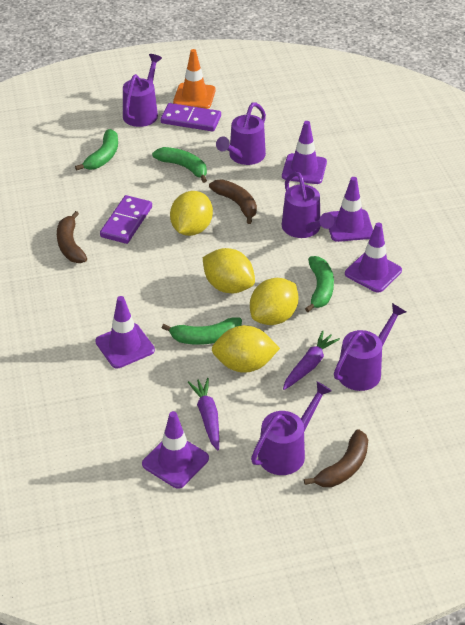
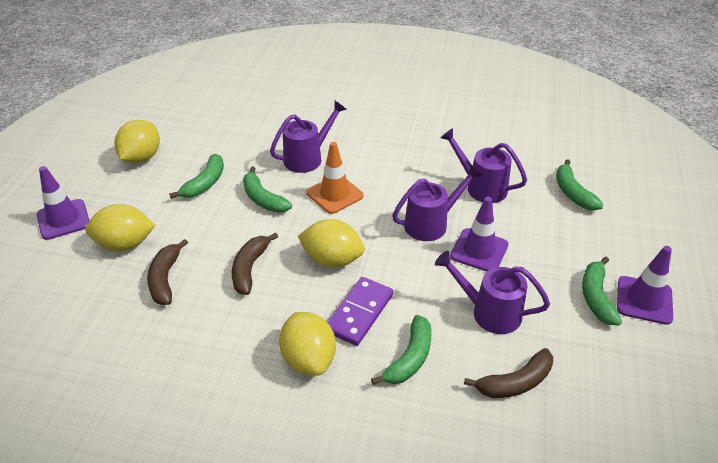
green banana: [75,129,118,170] [152,147,207,183] [162,317,242,345] [305,256,334,312] = 4 -> [169,154,224,199] [243,167,292,213] [371,315,432,385] [556,159,603,211] [582,257,622,326] = 5
purple carrot: [188,378,219,451] [283,330,340,390] = 2 -> none = 0
purple domino: [100,195,152,244] [160,103,221,132] = 2 -> [327,277,393,346] = 1
purple traffic cone: [95,296,155,368] [142,411,209,489] [282,121,327,184] [328,177,373,242] [345,223,402,293] = 5 -> [37,166,90,240] [450,197,508,272] [617,246,673,325] = 3
purple watering can: [123,54,162,127] [216,102,266,165] [251,381,332,475] [282,172,334,238] [334,303,406,391] = 5 -> [270,101,347,173] [392,165,482,241] [435,251,550,334] [440,128,527,203] = 4

